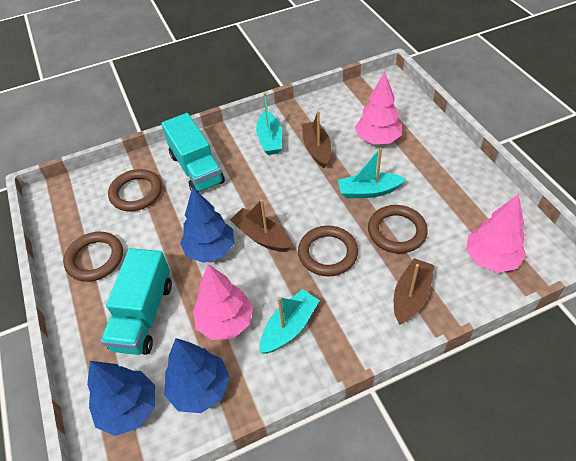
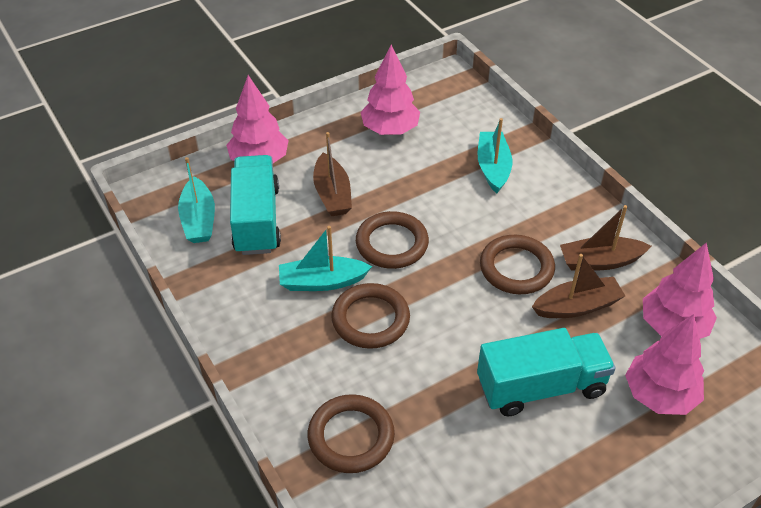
blue tree: [87,361,155,436] [164,338,230,413] [180,187,234,263] = 3 -> none = 0
pink tree: [193,264,253,340] [355,72,402,144] [466,194,526,273] = 3 -> [226,75,289,163] [360,45,420,135] [625,314,704,415] [643,242,717,339] = 4

